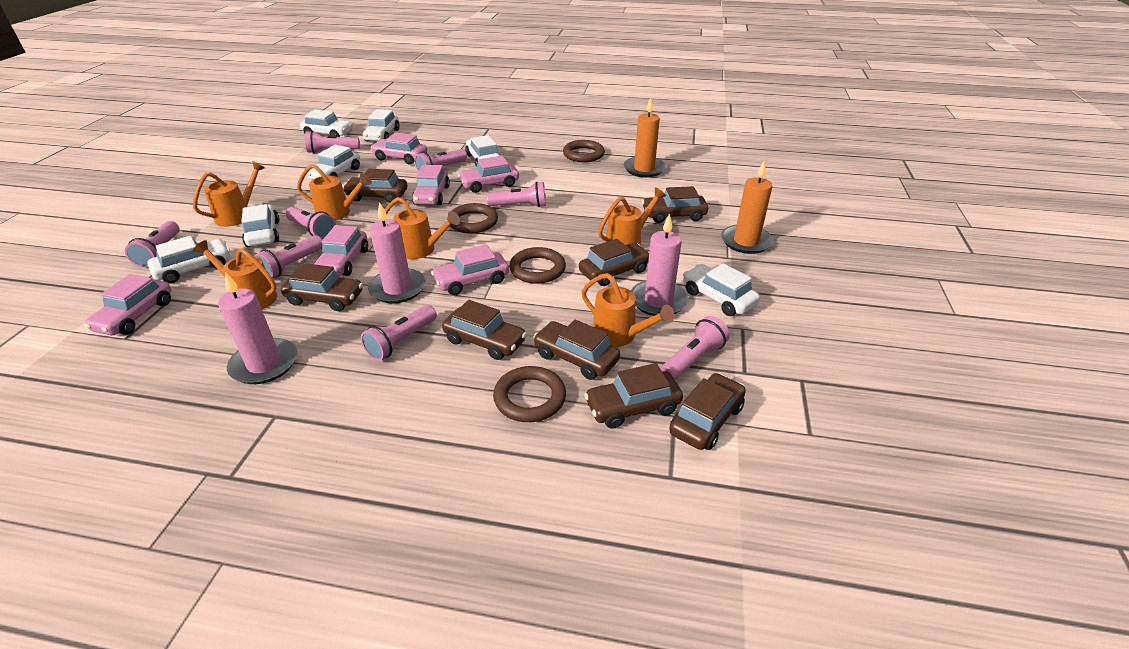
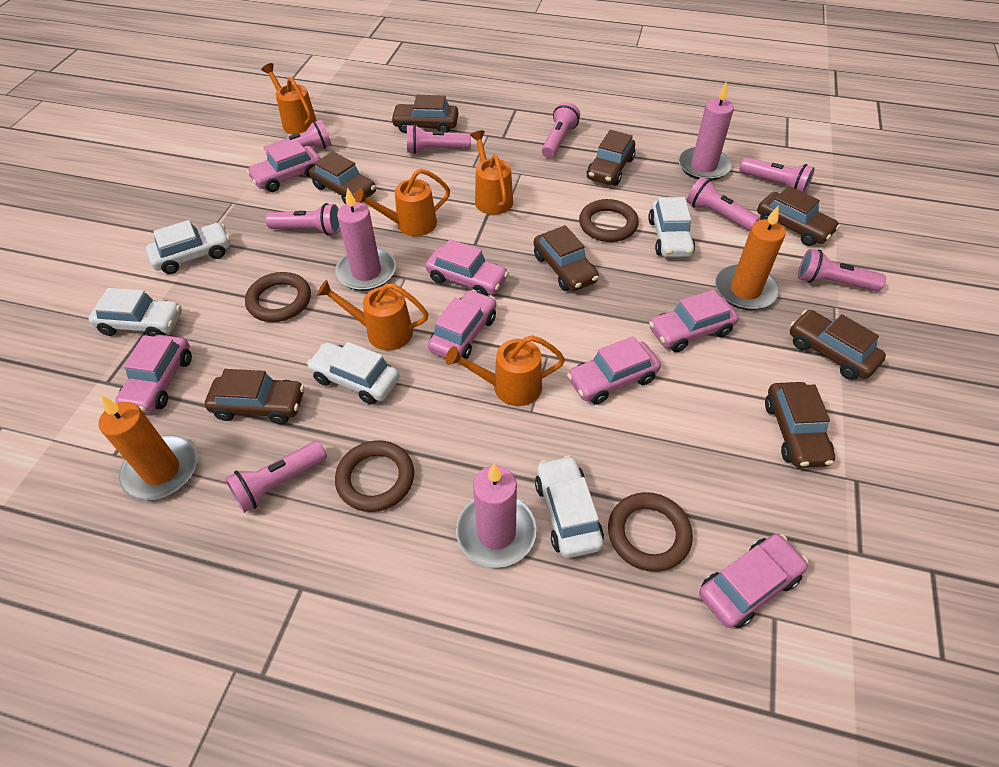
orange watering can: [193,161,265,227] [193,240,277,309] [297,164,371,220] [385,197,460,259] [581,273,674,347] [598,187,666,246] = 6 -> [261,63,317,135] [317,280,428,350] [354,169,450,236] [445,335,565,406] [470,130,513,215] = 5
pink car: [85,274,171,335] [314,225,368,276] [371,132,427,165] [412,165,450,205] [431,244,509,295] [458,156,519,193] = 6 -> [115,335,192,413] [247,139,321,192] [425,239,509,296] [428,290,496,359] [567,336,661,405] [649,290,739,352] [699,534,808,629] = 7
white car: [147,236,230,284] [241,204,279,247] [300,110,353,137] [307,145,360,180] [363,109,400,141] [465,135,501,167] [683,263,760,316] = 7 -> [89,288,182,337] [146,220,230,274] [307,342,400,405] [535,455,604,558] [648,197,695,257] = 5

